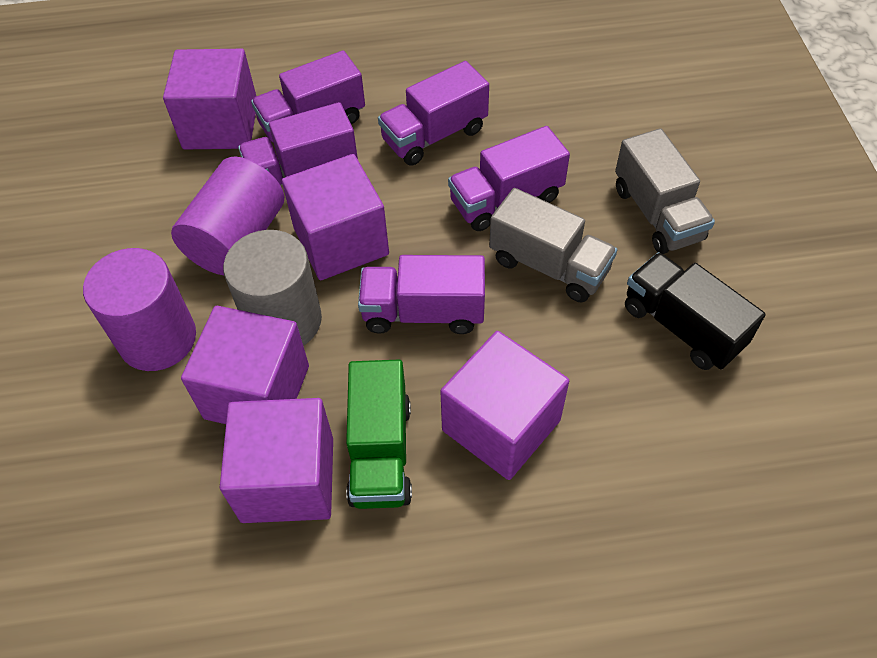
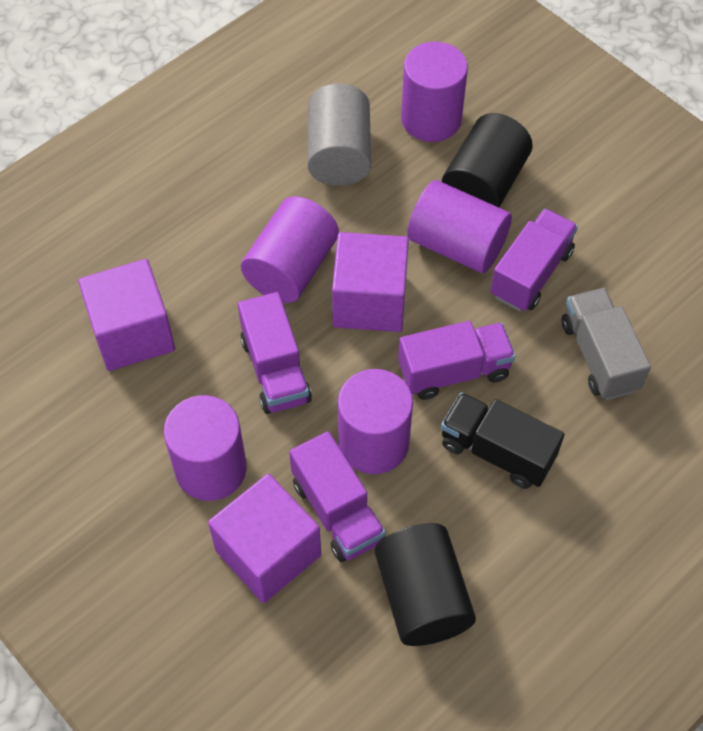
black cylinder: none = 0 -> [375,523,476,646] [442,113,533,207] = 2
green truck: [346,360,412,509] = 1 -> none = 0
grey truck: [489,188,617,302] [615,128,715,254] = 2 -> [562,288,651,400] = 1
purple cube: [163,49,256,149] [181,306,309,424] [220,398,333,523] [282,154,389,280] [440,331,569,480] = 5 -> [78,259,175,371] [208,474,321,603] [332,232,409,332] = 3
purple cylinder: [83,248,196,371] [171,156,284,275] = 2 -> [164,395,247,501] [241,196,339,303] [338,369,413,474] [401,42,468,142] [407,180,512,273] = 5
purple truck: [238,102,358,185] [251,50,365,142] [358,255,485,334] [378,61,489,166] [448,126,570,231] = 5 -> [238,292,312,414] [289,431,385,562] [398,321,516,400] [490,209,578,311] = 4

